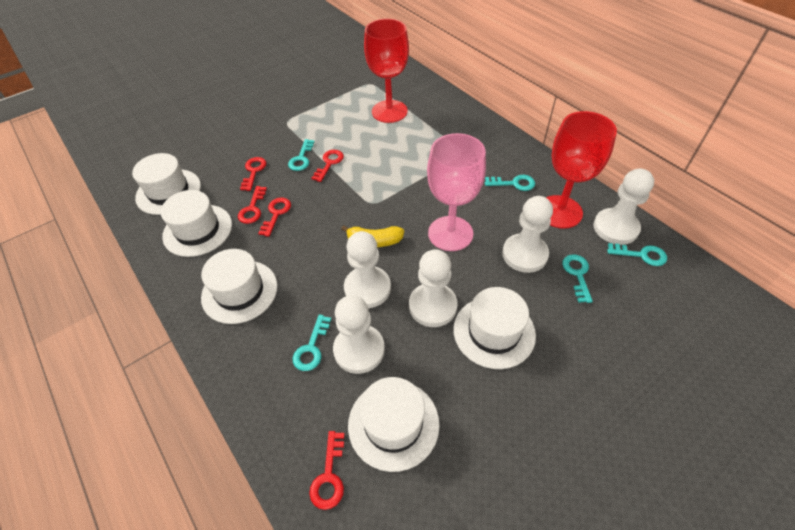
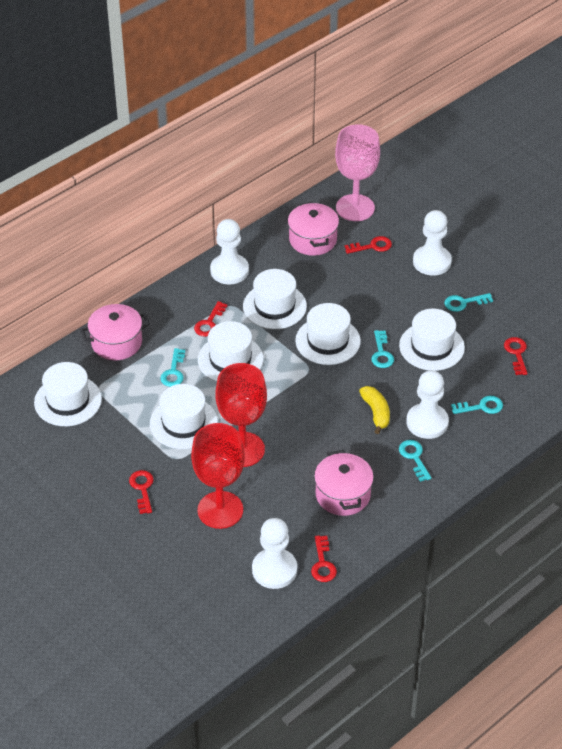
pink pot: none = 0 -> [80,304,150,360] [288,201,339,256] [314,450,374,516] = 3
white hat: [132,153,201,215] [161,190,232,257] [201,249,277,324] [348,377,440,472] [453,287,536,369] = 5 -> [34,362,102,426] [150,384,218,449] [198,321,264,382] [243,269,307,329] [295,303,361,365] [399,309,465,371] = 6
white pawn: [333,295,385,374] [344,231,391,308] [409,249,458,327] [502,196,553,273] [593,168,654,245] = 5 -> [210,219,249,285] [252,518,297,589] [406,370,449,439] [413,210,452,276] = 4

